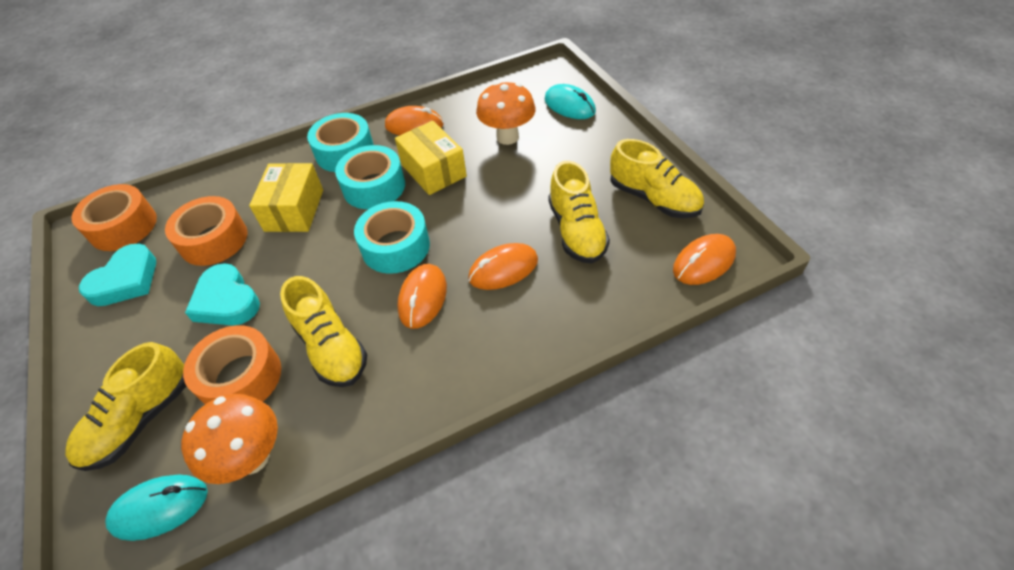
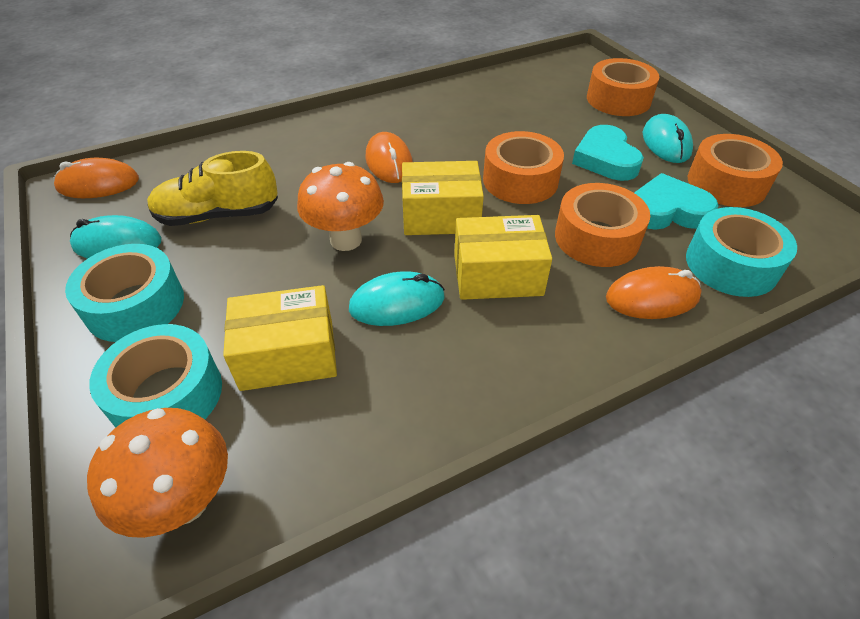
orange mouse: [385,106,443,136] [397,264,447,329] [468,243,538,290] [673,234,736,285] = 4 -> [54,158,139,198] [365,132,413,183] [606,266,702,319] = 3
orange tape: [71,184,157,251] [165,196,248,266] [183,325,281,404] = 3 -> [483,131,564,204] [555,183,650,267] [587,58,659,116] [688,134,783,207] = 4
turquoise mouse: [105,475,208,541] [545,84,596,119] = 2 -> [70,215,162,259] [349,271,445,326] [643,114,693,163] = 3
yellow box: [249,163,323,232] [395,121,467,195] = 2 -> [223,285,337,391] [402,161,484,235] [454,215,552,300] = 3
yellow shoe: [65,342,186,471] [280,276,367,387] [548,161,610,264] [610,139,704,218] = 4 -> [147,151,278,226] = 1

